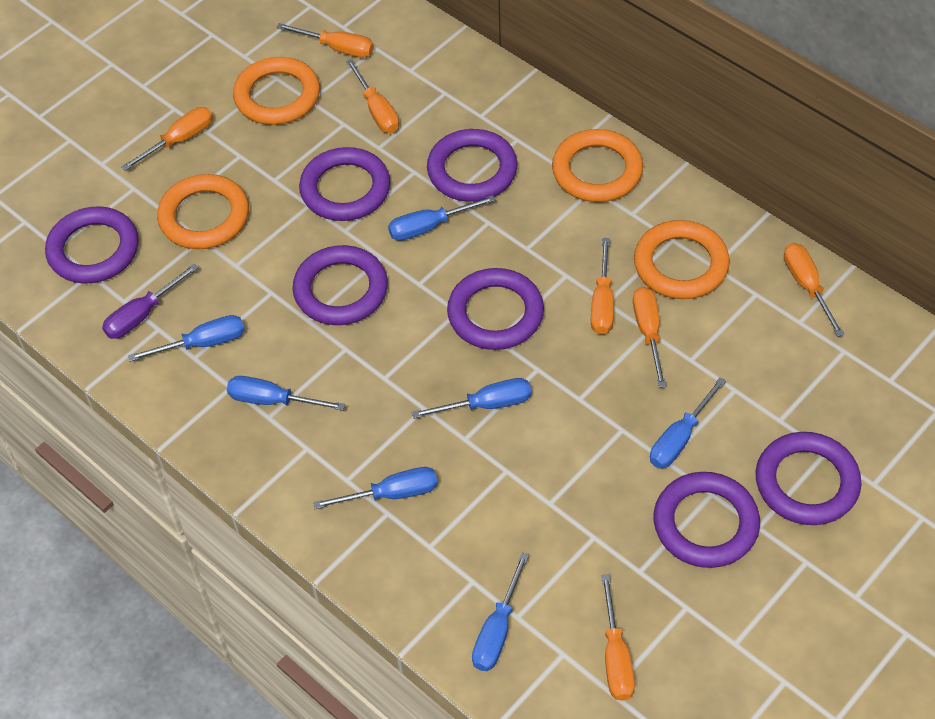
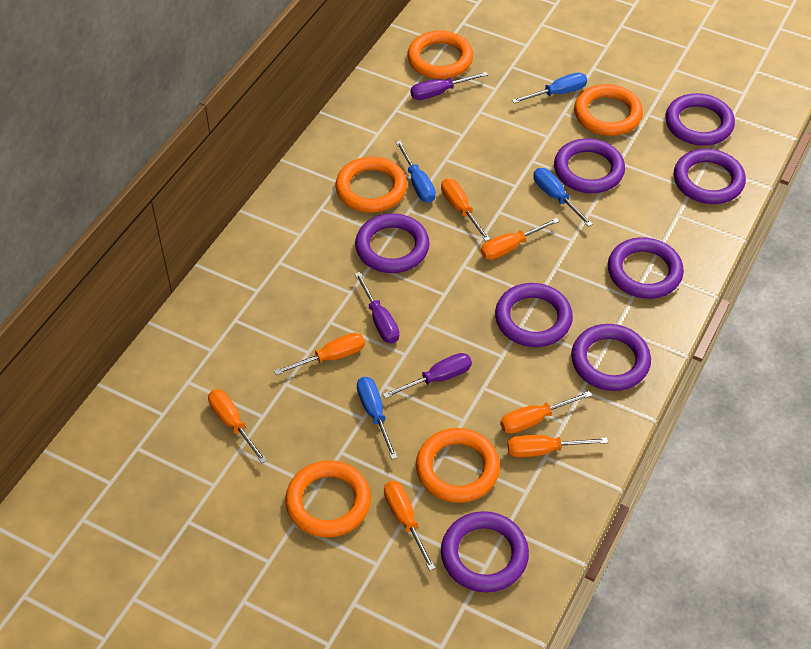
blue screwdriver: [128,315,245,362] [227,376,345,411] [313,467,438,509] [388,195,496,241] [412,378,531,419] [472,553,529,671] [650,377,726,468] = 7 -> [357,377,398,459] [396,141,436,203] [512,72,587,103] [533,168,593,227] = 4
orange ring: [157,174,249,249] [233,57,320,125] [552,129,643,202] [634,220,730,299] = 4 -> [285,460,371,538] [335,157,407,213] [407,30,473,79] [416,428,500,503] [574,84,643,136] = 5
purple ring: [45,206,139,284] [293,245,388,325] [299,147,390,221] [427,129,517,202] [447,268,544,350] [654,472,760,568] [756,432,861,525] = 7 -> [355,213,430,273] [441,511,529,593] [495,283,573,347] [554,138,625,193] [571,324,651,391] [608,237,684,299] [665,93,735,146] [674,149,746,204] = 8
purple screwdriver: [102,264,198,339] = 1 -> [355,272,399,343] [383,353,472,399] [410,72,488,100] = 3

